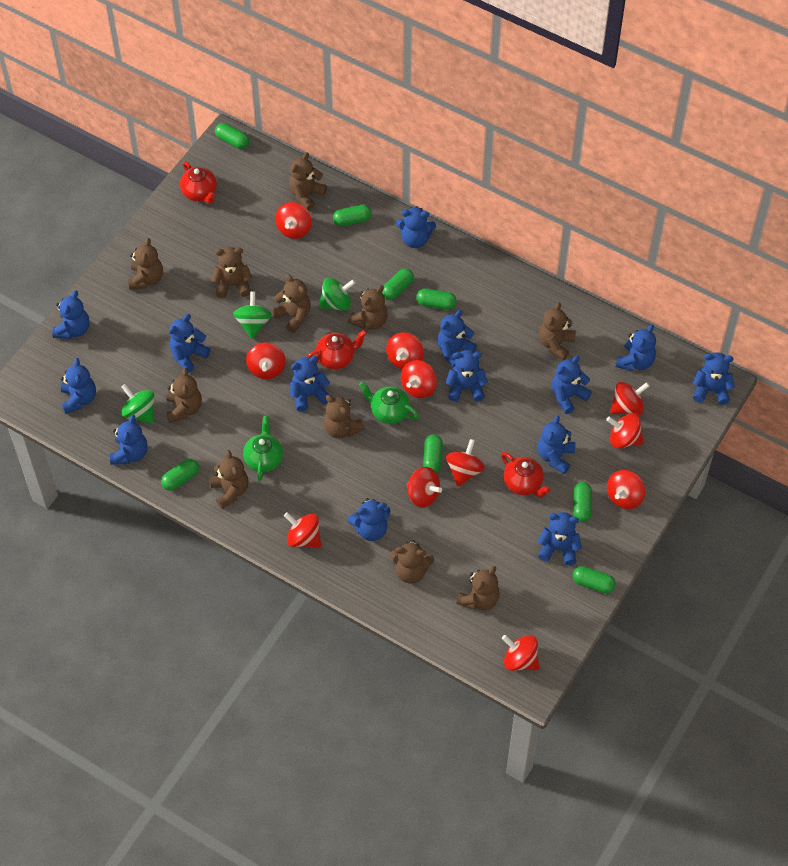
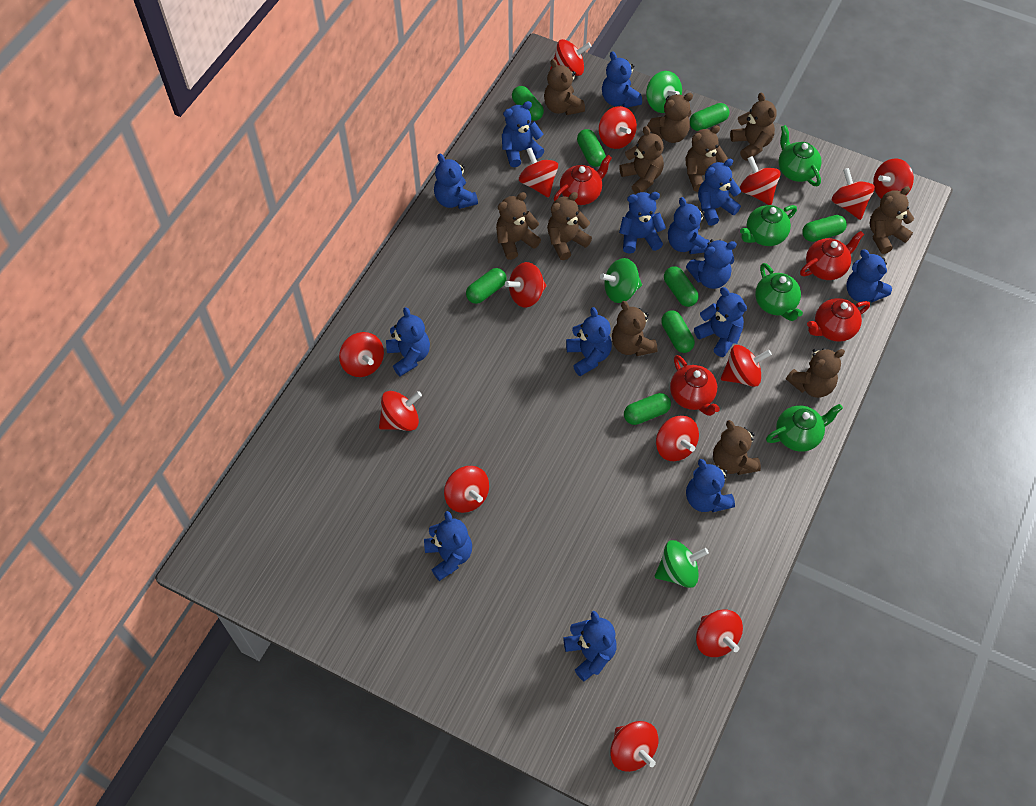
green teapot: [243,415,283,481] [359,382,419,424] = 2 -> [740,205,797,246] [755,263,803,321] [766,404,843,452] [779,125,822,186] = 4
red spinning top: [246,342,286,379] [275,202,311,239] [284,512,321,548] [386,333,424,369] [401,360,437,398] [406,467,442,508] [446,439,485,487] [502,635,539,671] [606,413,644,449] [607,470,645,509] [610,382,650,415] = 11 -> [339,332,384,377] [379,391,422,431] [444,466,489,513] [505,262,546,308] [519,148,558,198] [550,39,592,76] [599,106,637,149] [610,721,659,772] [656,416,699,461] [696,609,743,657] [721,345,772,387] [740,156,781,205] [832,168,875,220] [873,158,914,199] = 14
red teapot: [180,161,217,204] [306,330,367,369] [501,452,551,497] = 3 -> [554,155,612,205] [670,355,720,416] [800,231,864,280] [807,298,870,342] = 4

